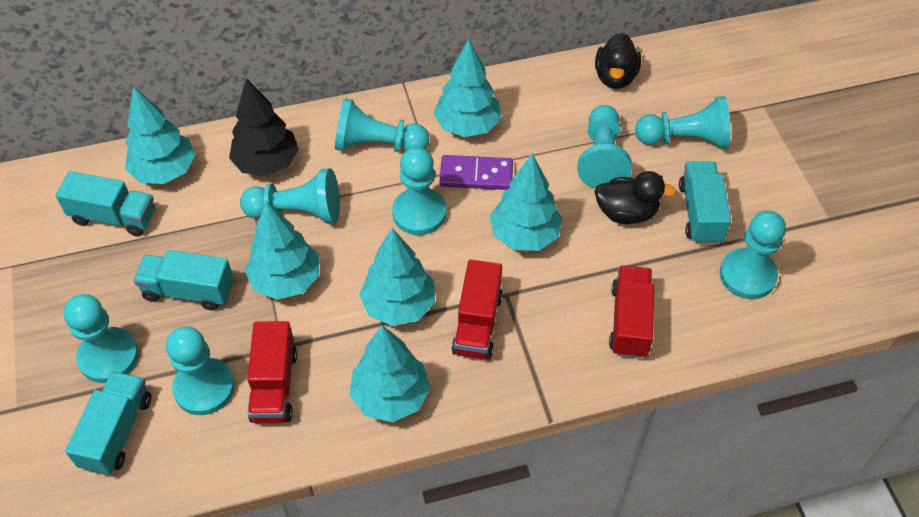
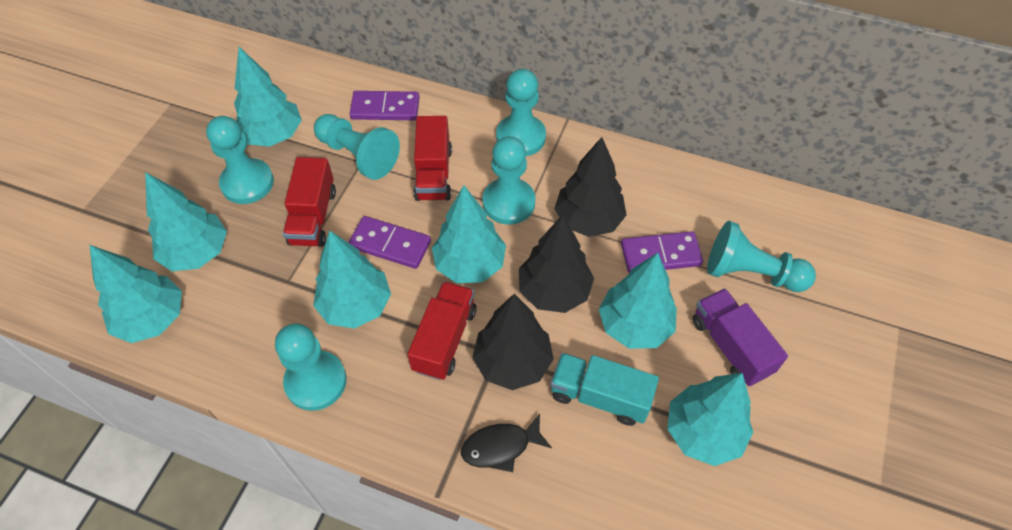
black duck: [595,33,641,89] [595,171,676,224] = 2 -> none = 0
black fish: none = 0 -> [461,414,552,472] = 1
black tree: [229,78,299,176] = 1 -> [472,294,554,390] [519,214,594,313] [554,137,627,237] = 3
purple domino: [439,155,513,190] = 1 -> [348,216,431,269] [350,91,419,120] [621,231,703,273] = 3
purple truck: none = 0 -> [692,288,788,386] = 1
turquoise pawn: [64,294,139,383] [166,326,235,415] [240,168,340,224] [335,98,429,152] [392,147,446,235] [578,105,632,188] [635,96,731,149] [720,211,786,299] = 8 -> [206,116,274,204] [275,323,347,411] [314,114,400,180] [482,136,535,225] [496,69,546,156] [707,221,816,292] = 6
turquoise tree: [125,86,196,184] [245,201,319,300] [349,325,430,422] [359,228,435,326] [434,39,501,137] [490,154,562,251] = 6 -> [90,245,182,343] [145,172,227,271] [234,47,302,147] [313,231,391,329] [432,186,506,283] [599,253,677,349] [667,373,753,466] = 7
turquoise truck: [56,171,155,237] [65,371,151,475] [134,250,234,311] [679,161,731,244] = 4 -> [551,353,659,426] = 1

